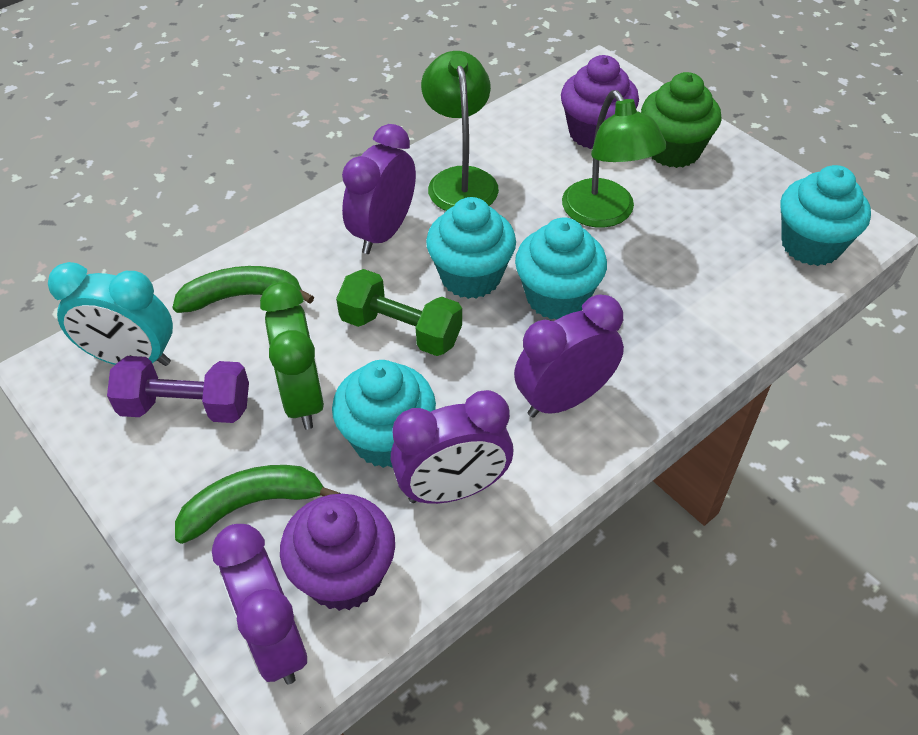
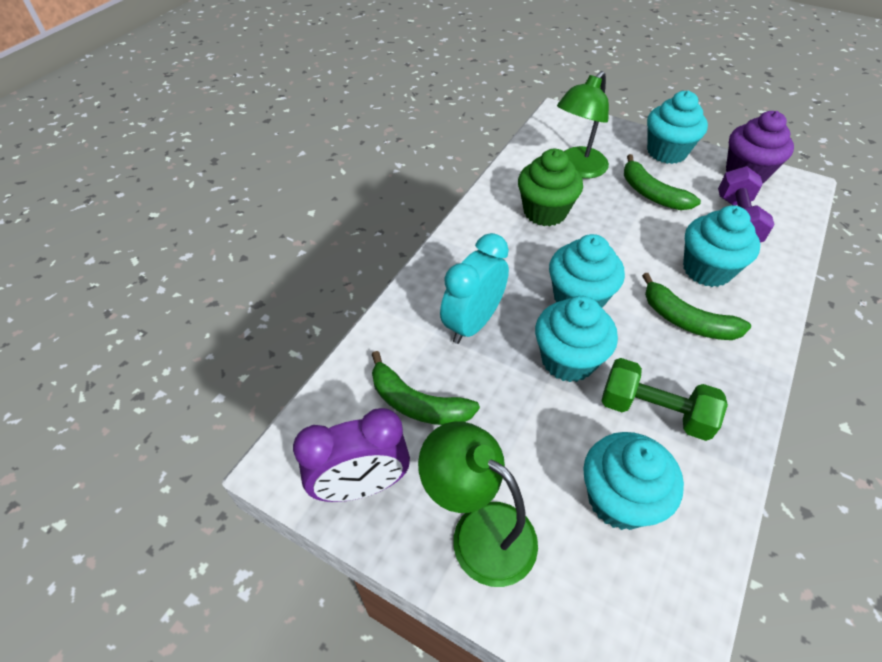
green banana: [172,266,314,313] [175,465,341,544] = 2 -> [372,351,480,425] [624,154,701,210] [642,273,751,340] = 3
green clock: [260,282,324,430] = 1 -> none = 0
purple clock: [212,524,307,684] [342,124,416,254] [391,390,513,504] [514,294,624,418] = 4 -> [293,408,410,502] = 1
purple cupcake: [280,494,395,611] [561,55,639,149] = 2 -> [726,111,794,183] = 1
turquoise cupcake: [332,360,436,468] [426,197,516,299] [515,217,607,319] [780,165,871,266] = 4 -> [535,296,618,382] [549,234,625,308] [583,432,684,530] [647,91,708,164] [683,205,760,287] = 5

